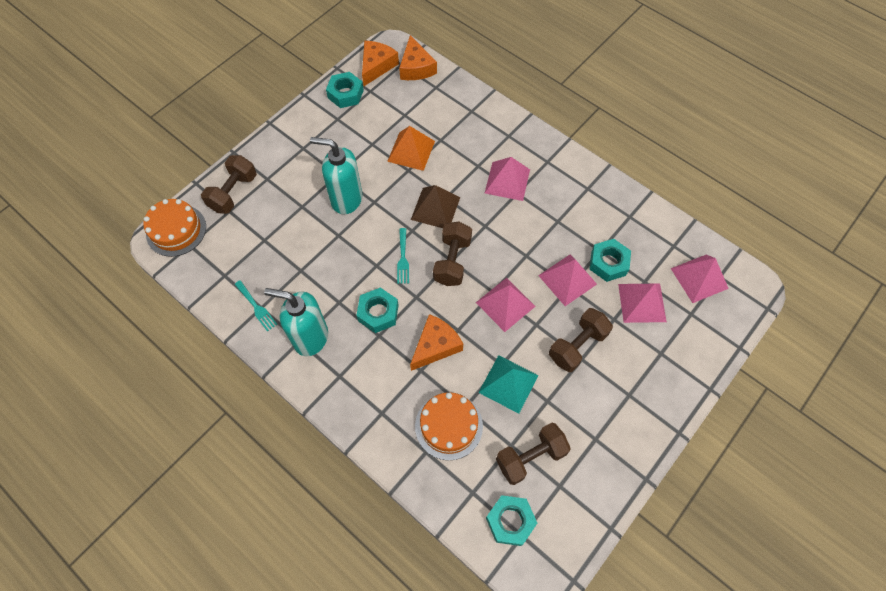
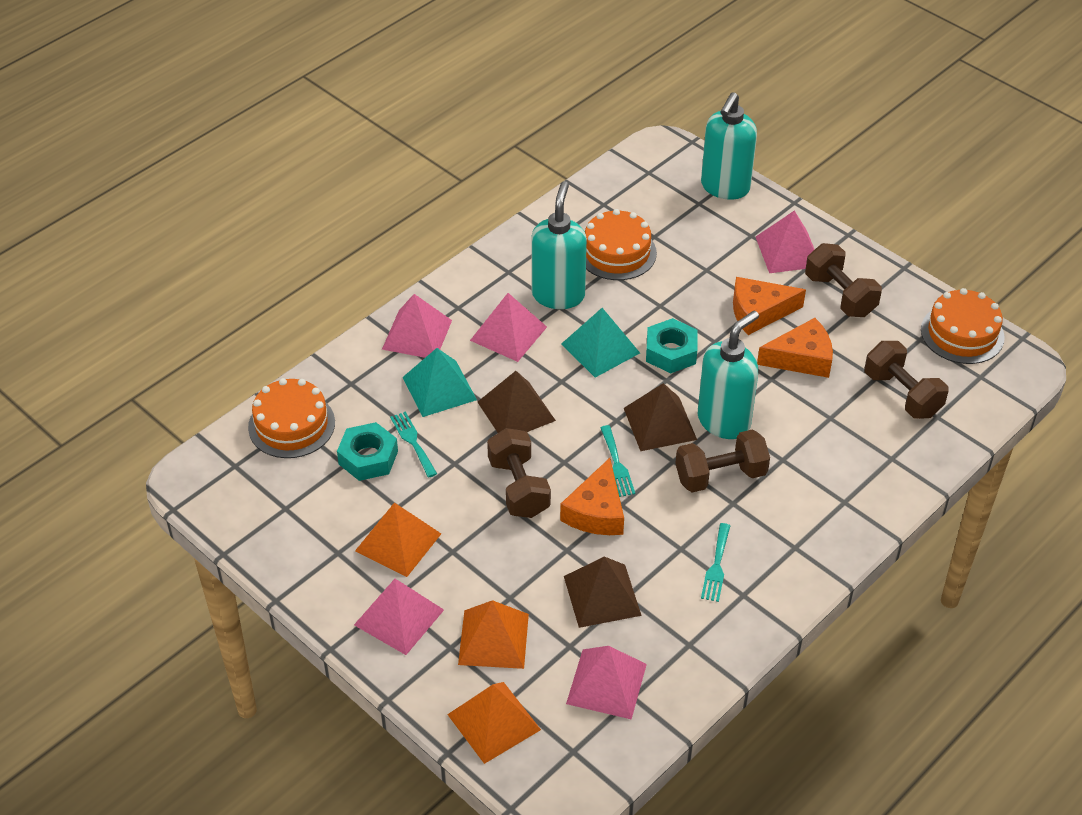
brown pyramid: [411,185,460,228] = 1 -> [478,371,556,433] [564,557,642,628] [624,383,697,451] = 3
orange cake: [143,199,206,257] [415,392,483,460] = 2 -> [248,378,335,458] [585,209,657,280] [921,288,1005,364] = 3
orange pyramid: [387,126,435,171] = 1 -> [355,503,441,577] [447,682,541,764] [458,600,529,669] = 3
turquoise fork: [234,280,277,331] [397,228,409,284] = 2 -> [390,411,437,478] [600,425,635,497] [701,523,730,602] = 3
turquoise nut: [326,72,364,108] [356,288,398,333] [486,495,537,546] [589,239,631,282] = 4 -> [337,422,398,481] [646,318,698,373] = 2
turquoise pyramid: [478,355,538,414] = 1 -> [402,348,477,417] [561,308,640,378] = 2
turquoise soap dispenser: [264,288,328,356] [310,137,363,214] = 2 -> [531,181,587,309] [698,311,759,439] [701,92,757,200] = 3

